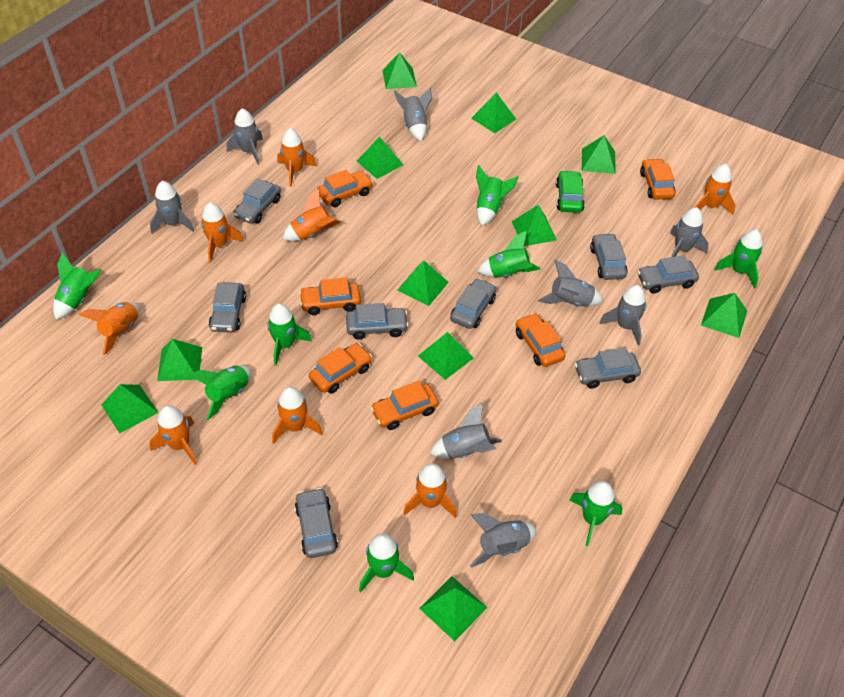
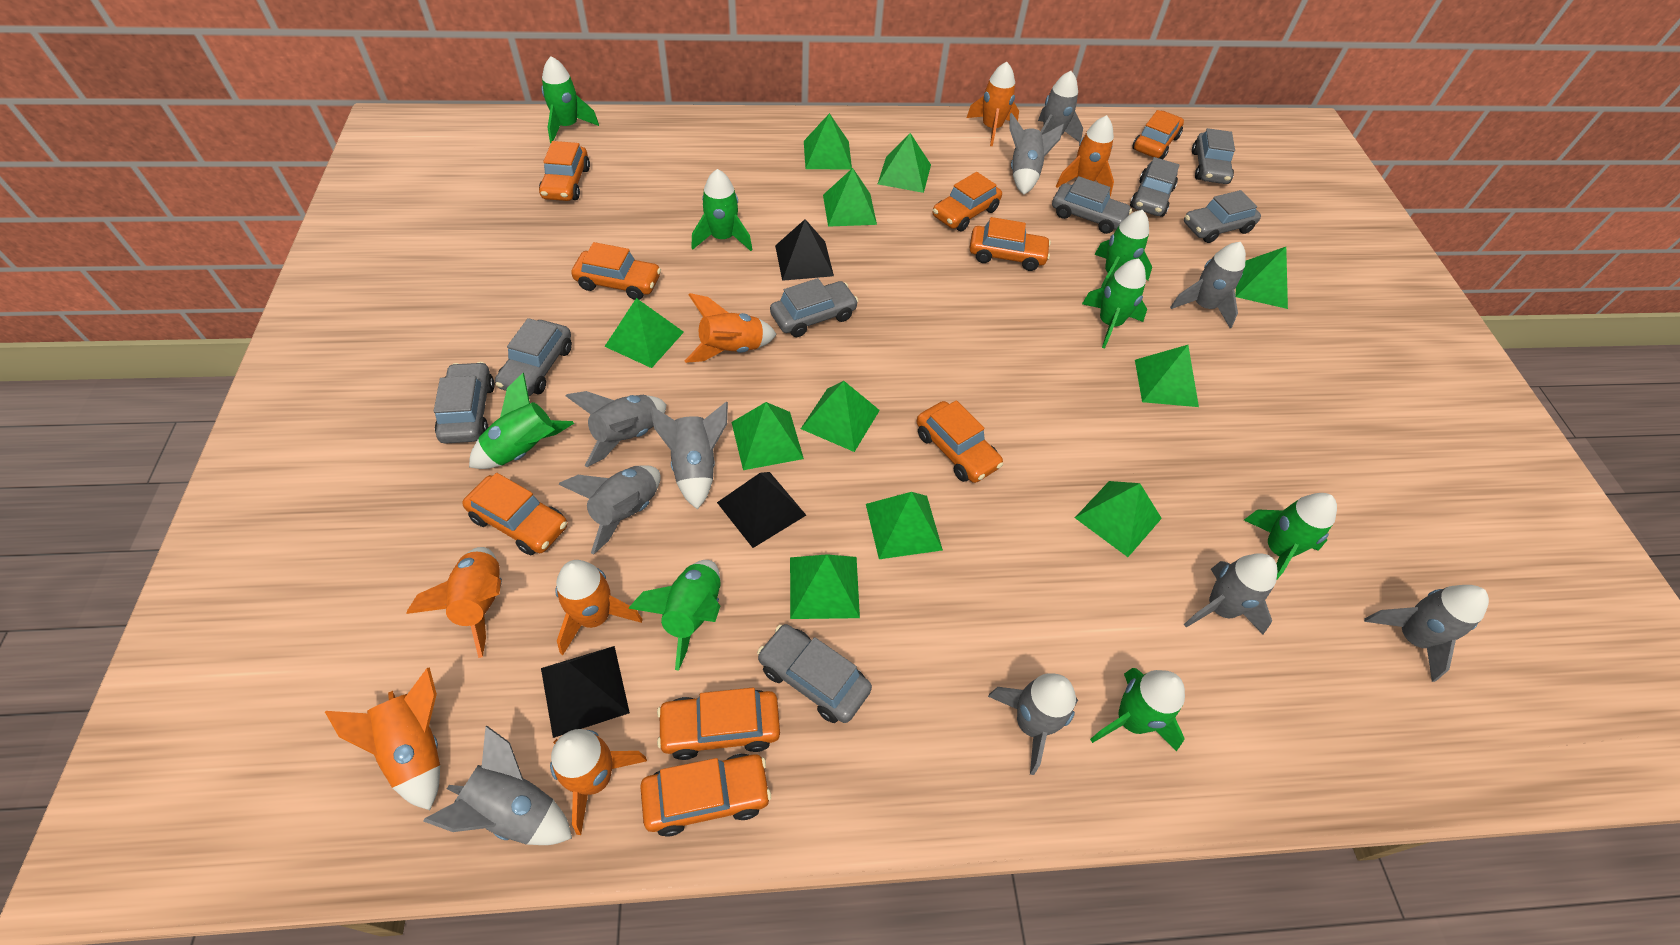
black pyramid: none = 0 -> [541,646,630,738] [717,472,806,548] [775,219,834,281] = 3
green car: [556,170,585,213] = 1 -> none = 0
grey rocket: [150,181,194,233] [227,108,263,165] [394,88,432,141] [430,403,502,459] [470,513,536,568] [538,259,603,307] [600,285,646,346] [670,207,709,257] = 8 -> [423,725,572,845] [558,465,661,554] [566,391,667,467] [650,402,728,509] [988,673,1078,775] [1009,113,1064,195] [1038,71,1083,142] [1170,242,1246,328] [1184,553,1278,634] [1364,585,1489,682] = 10
orange car: [299,277,361,315] [309,343,372,394] [317,169,373,207] [371,381,439,430] [516,313,566,367] [640,158,676,200] = 6 -> [462,473,567,555] [539,141,590,201] [571,242,661,300] [640,754,771,837] [657,688,780,760] [916,400,1003,483] [933,172,1002,231] [970,217,1051,271] [1132,110,1184,159] = 9
orange rocket: [78,302,140,355] [149,405,197,465] [201,203,244,263] [272,387,323,444] [277,128,317,187] [282,189,341,242] [403,463,457,518] [696,164,735,215] = 8 -> [325,667,440,810] [406,547,502,658] [550,729,647,835] [555,560,643,655] [685,293,777,363] [967,62,1019,146] [1056,115,1114,196] = 7

